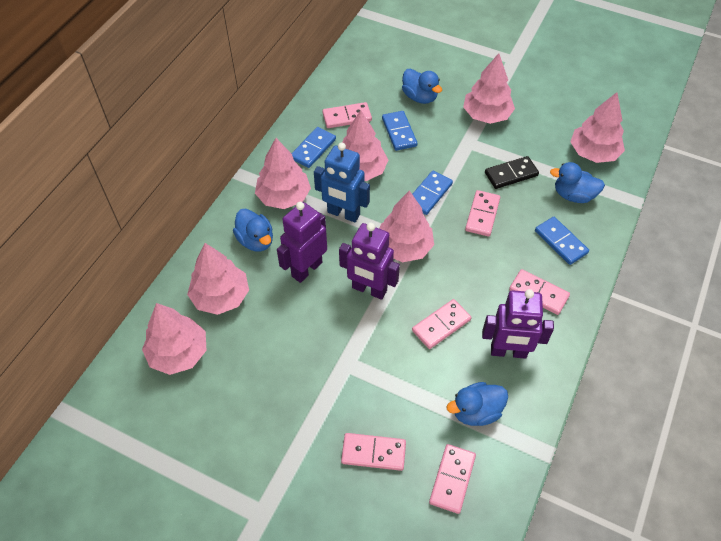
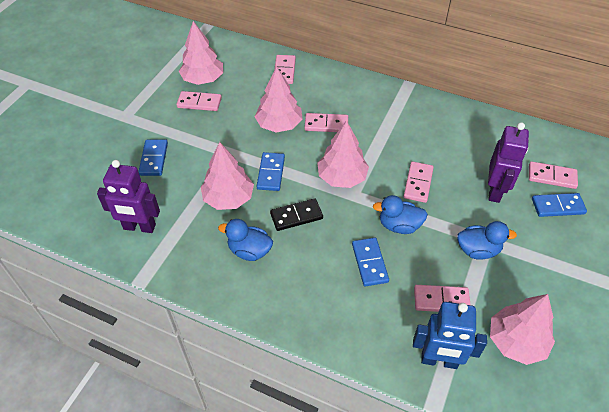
blue duck: [233,209,273,251] [402,69,442,104] [446,382,508,426] [550,162,605,203] = 4 -> [218,219,273,261] [373,195,428,234] [457,221,517,260] = 3
pink tree: [142,303,207,375] [187,243,249,315] [255,138,311,209] [342,110,388,181] [379,190,434,262] [463,53,515,124] [570,92,625,163] = 7 -> [179,21,223,85] [201,142,254,210] [255,67,303,133] [317,120,369,188] [490,294,555,365] = 5
purple robot: [277,202,327,283] [339,223,400,300] [482,289,554,359] = 3 -> [97,160,160,233] [488,122,529,203] = 2

